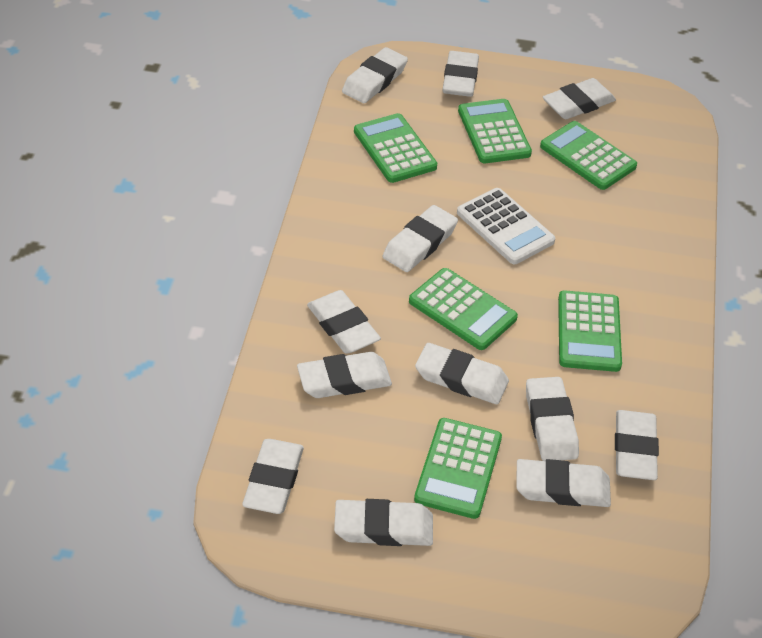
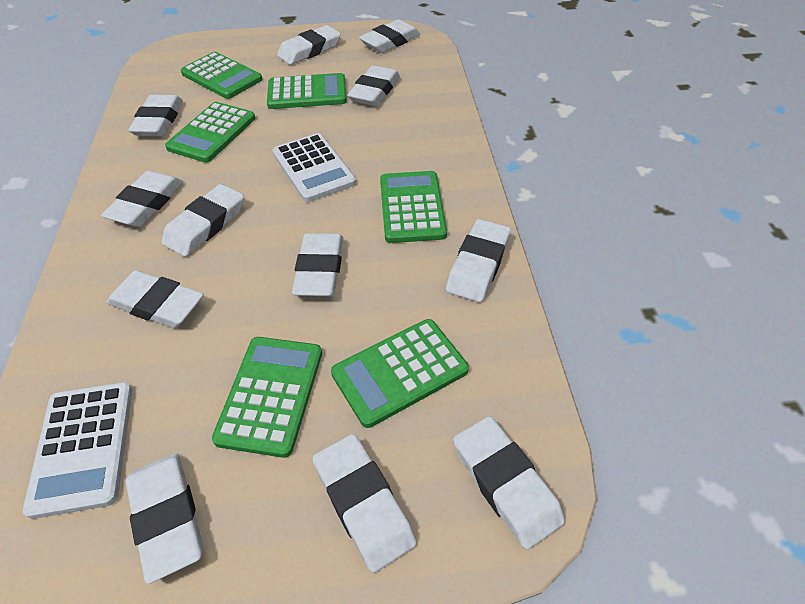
white calculator: [457,188,555,264] = 1 -> [23,382,132,519] [273,133,356,202] = 2

